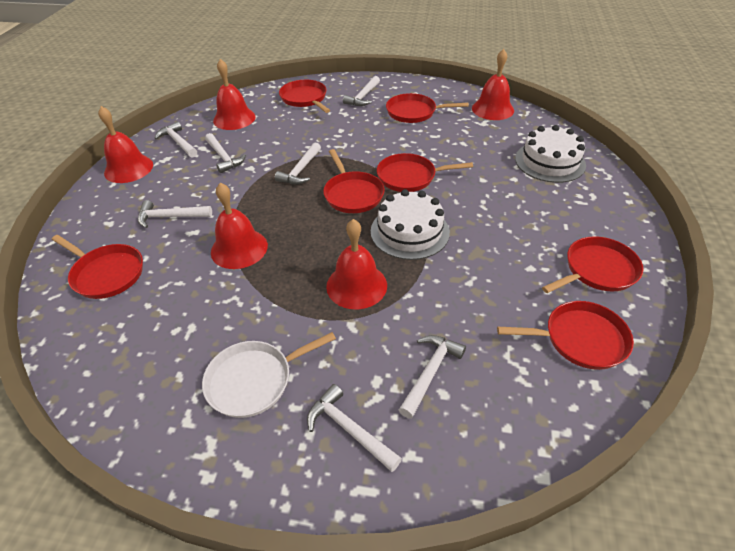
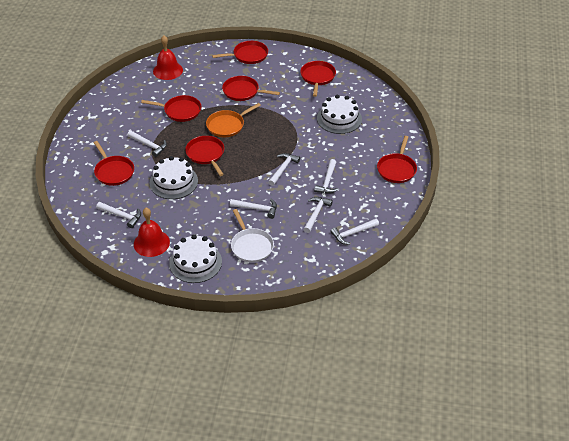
orange pan: none = 0 -> [206,103,261,137] = 1
red bell: [98,106,153,183] [211,183,268,269] [213,59,255,130] [326,219,387,309] [472,49,514,120] = 5 -> [134,208,170,257] [153,35,183,80] = 2
white cake: [371,189,450,260] [515,125,586,183] = 2 -> [150,156,198,199] [169,234,222,283] [317,95,362,134] = 3

